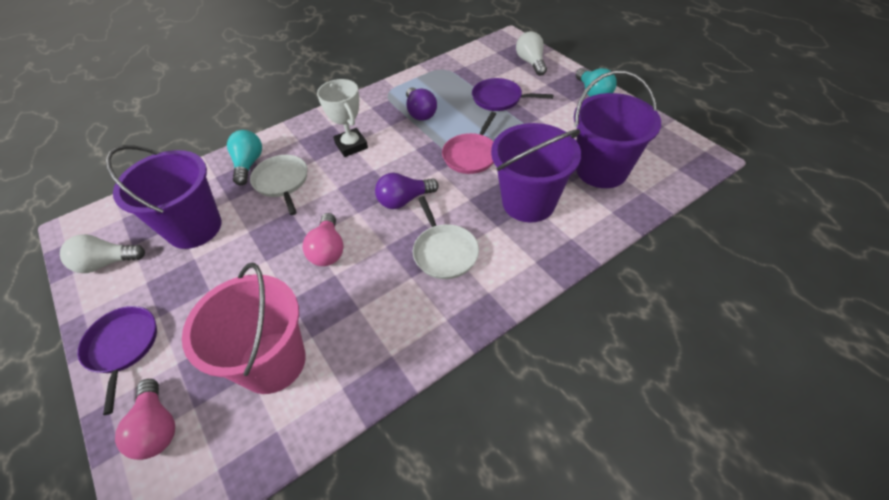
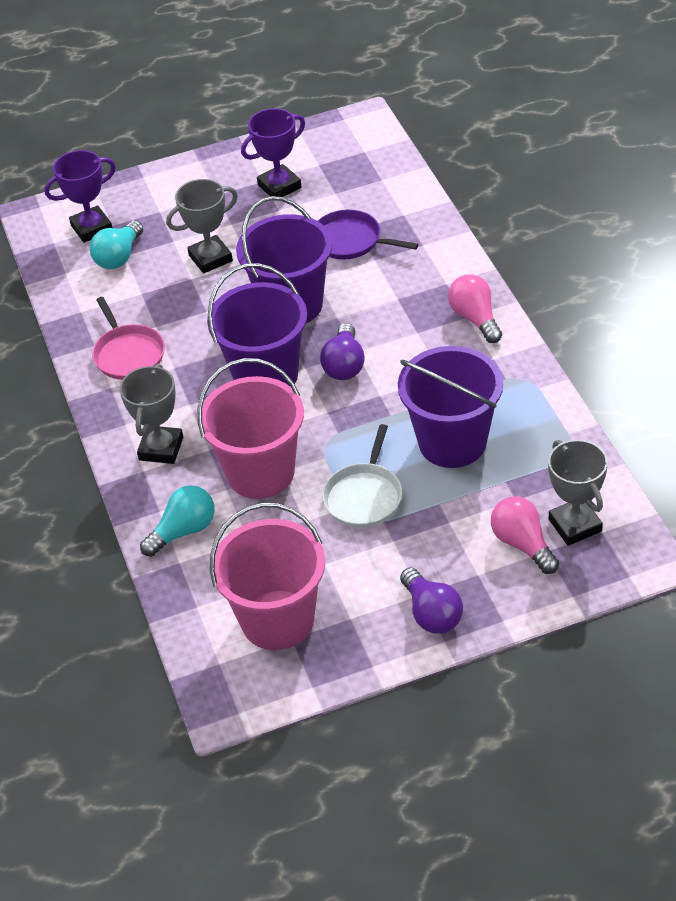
grey trophy: none = 0 -> [120,364,183,464] [166,179,238,273] [548,440,608,546] = 3
pink bucket: [182,263,306,394] = 1 -> [198,358,304,499] [210,503,325,650] = 2
purple pan: [78,306,157,415] [472,78,554,111] = 2 -> [318,209,418,259] = 1
purple trophy: none = 0 -> [44,150,116,243] [241,108,305,197] = 2
white light bulb: [60,234,145,273] [516,31,547,76] = 2 -> none = 0
white pan: [250,155,307,215] [413,196,479,279] = 2 -> [322,424,402,528] = 1
white trophy: [317,79,368,157] = 1 -> none = 0

